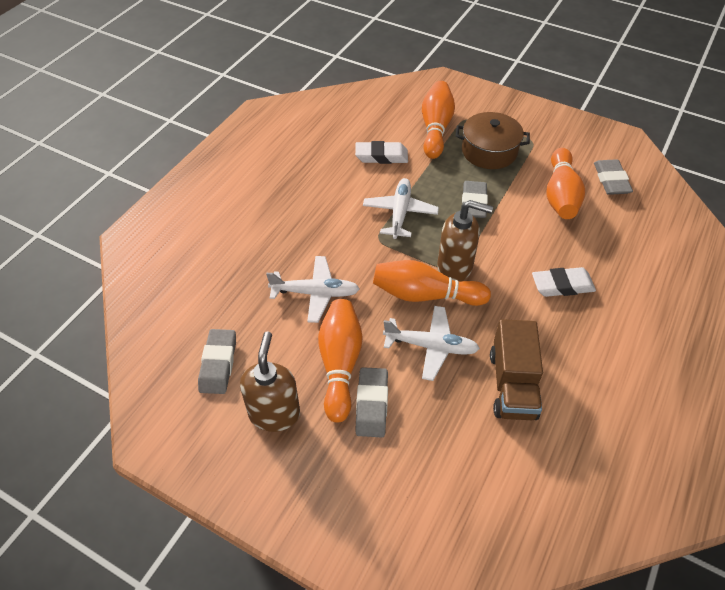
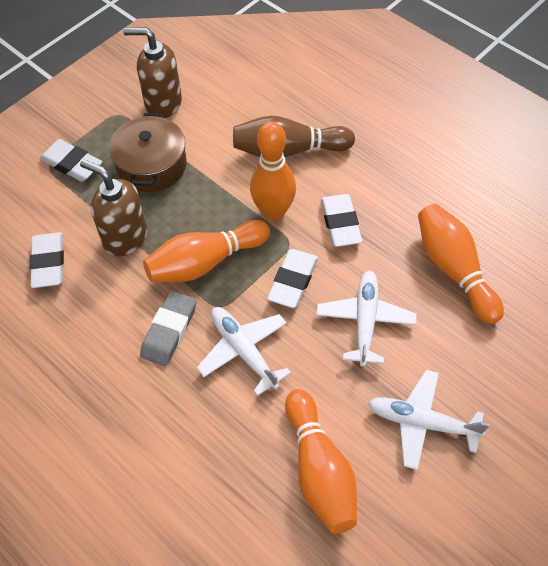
brown bowling pin: none = 0 -> [233,116,355,157] = 1
brown truck: [490,319,543,420] = 1 -> none = 0
grey eraser: [198,329,236,394] [355,367,388,437] [462,181,488,218] [594,159,633,195] = 4 -> [140,291,196,366] = 1
white eraser: [355,141,408,164] [532,267,596,297] = 2 -> [30,232,64,288] [39,139,102,182] [267,249,318,308] [321,194,362,247] = 4

